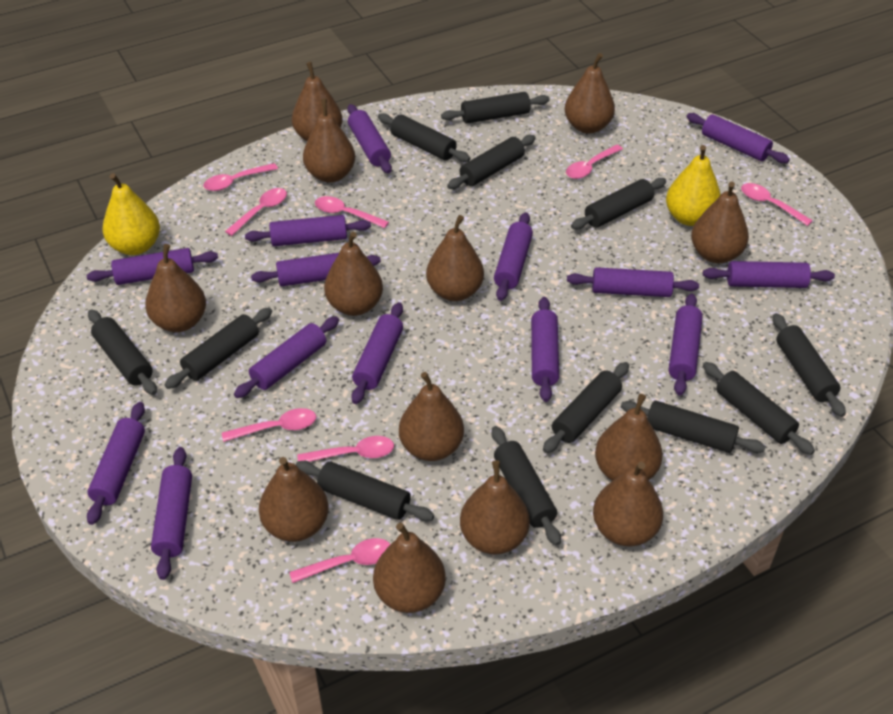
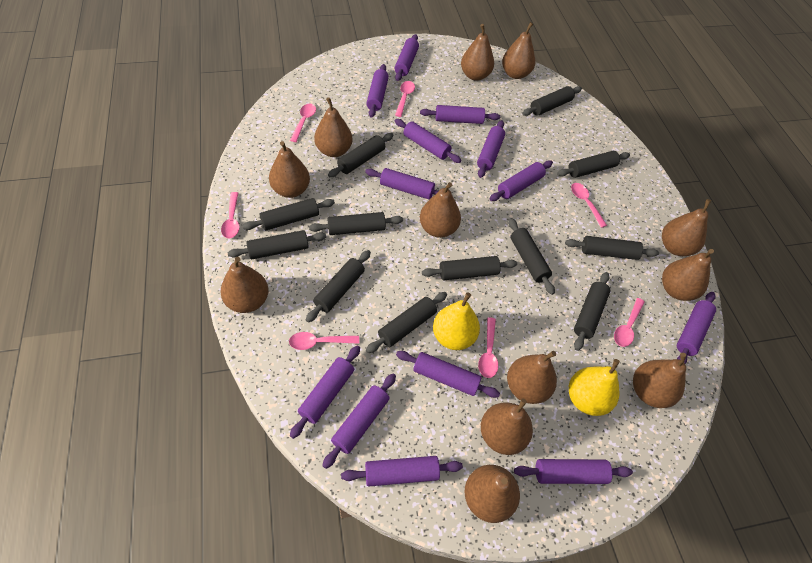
brown pear: [145,244,206,332] [259,457,329,542] [292,62,342,141] [303,98,355,182] [324,232,383,316] [373,522,446,613] [399,372,464,461] [426,215,484,301] [460,460,530,555] [565,53,615,134] [593,461,663,546] [595,394,663,481] [691,182,749,263] = 13 -> [220,257,268,313] [269,141,310,198] [314,97,353,157] [420,182,461,238] [461,24,494,81] [464,465,520,523] [481,399,533,455] [502,22,535,79] [507,351,557,404] [633,353,686,408] [662,199,711,256] [662,249,714,301] = 12
pink spoon: [203,163,278,191] [222,408,316,442] [225,188,287,236] [289,538,390,583] [297,436,394,462] [315,196,389,228] [566,144,623,179] [741,183,813,226] = 8 -> [221,192,240,238] [289,332,359,350] [290,104,316,142] [395,81,415,117] [478,317,498,378] [571,183,607,228] [614,298,645,347] = 7
purple rolling pin: [86,248,218,285] [87,402,145,525] [151,447,192,580] [234,316,339,398] [245,215,371,246] [251,253,381,287] [347,104,392,174] [351,302,403,404] [494,212,533,301] [531,297,559,402] [567,267,699,297] [669,293,703,396] [686,113,790,163] [703,261,835,288] = 14 -> [290,345,360,439] [322,374,396,469] [341,456,463,486] [365,168,438,199] [366,64,389,118] [394,34,419,81] [395,119,461,163] [396,351,500,398] [420,105,500,124] [477,120,505,178] [490,160,553,201] [514,459,633,484] [677,292,716,364] = 13

